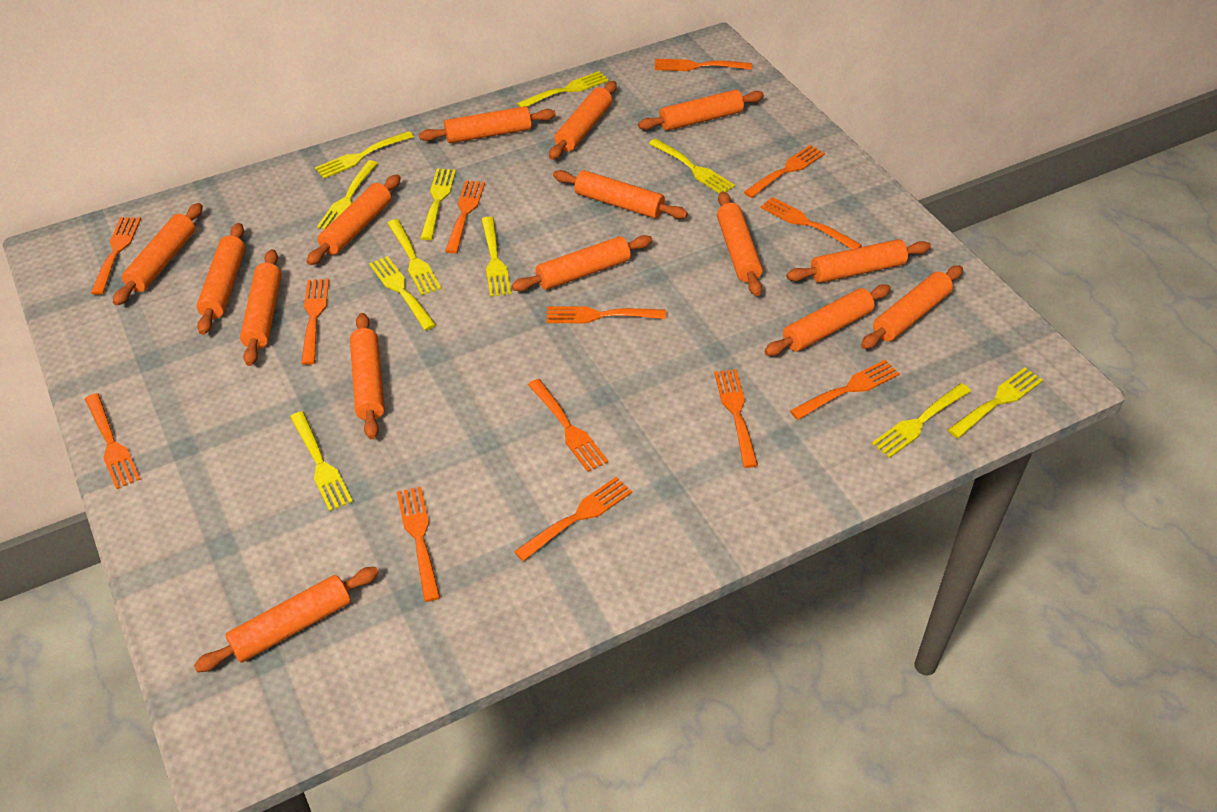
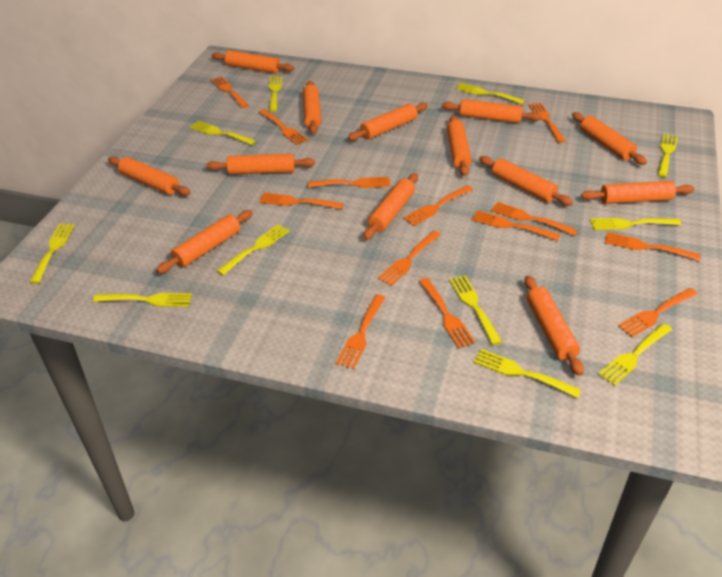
orange rolling pin: [113,203,203,306] [194,567,379,672] [197,223,245,335] [240,249,282,366] [306,175,401,265] [350,313,385,439] [419,106,556,143] [512,235,653,291] [549,81,617,160] [553,170,688,219] [638,90,764,131] [717,191,763,296] [764,284,891,356] [786,239,931,283] [861,265,963,349] = 15 -> [108,156,191,196] [156,210,253,274] [206,154,315,174] [212,50,294,74] [303,81,321,134] [348,103,428,141] [363,173,418,240] [442,99,541,123] [447,115,472,176] [479,156,573,206] [524,275,584,376] [572,112,647,165] [581,181,695,204] = 13

